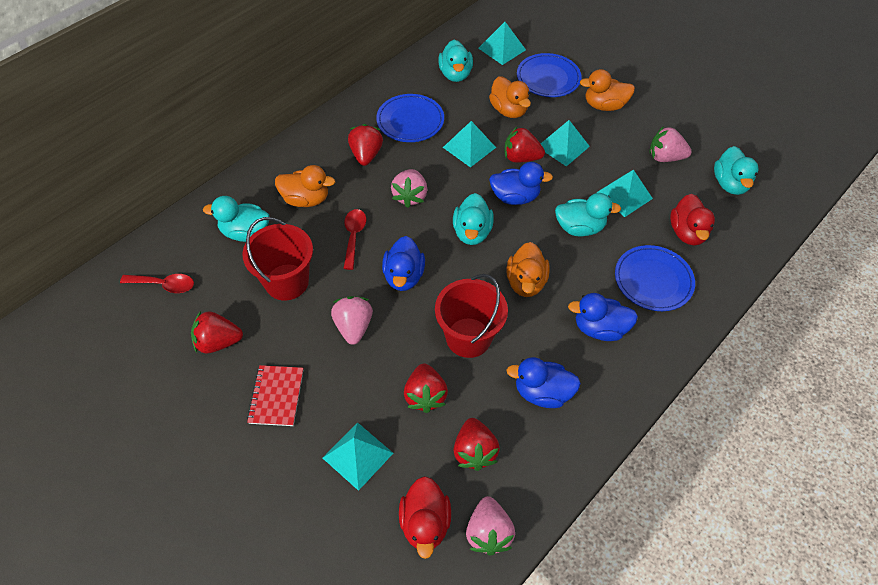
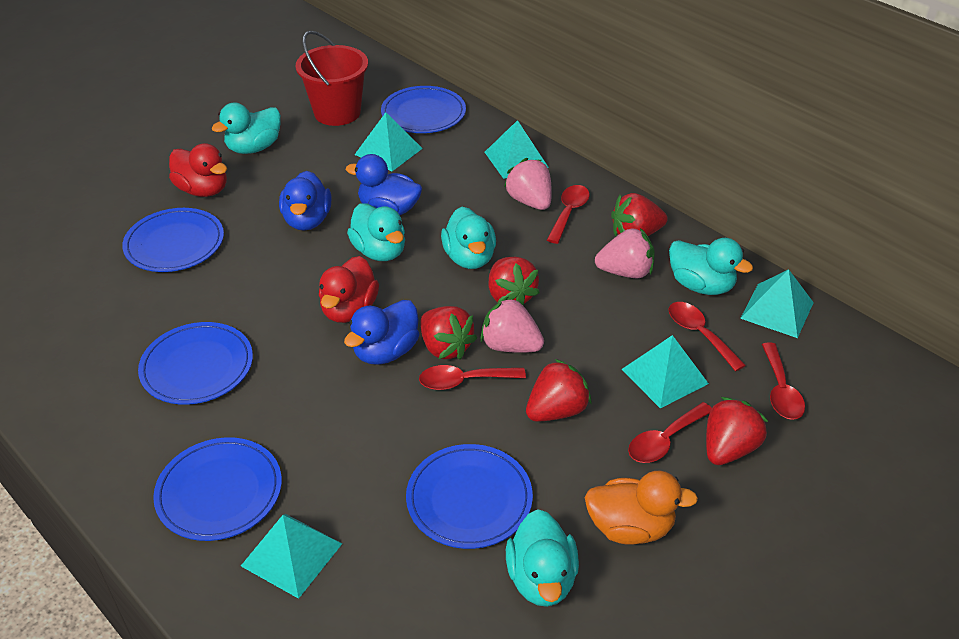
blue duck: [382,236,425,291] [489,162,553,205] [506,357,581,408] [568,293,638,341] = 4 -> [279,171,331,231] [344,300,419,365] [346,154,422,215] = 3
blue plate: [376,94,444,142] [517,53,582,97] [615,245,695,311] = 3 -> [122,208,224,272] [138,322,253,405] [153,437,282,541] [381,86,466,133] [406,444,533,549] = 5
orange duck: [275,165,335,207] [489,76,531,118] [507,242,550,297] [580,69,635,111] = 4 -> [585,471,698,545] = 1
pink strawberry: [331,296,373,345] [391,169,428,208] [466,496,515,556] [649,126,692,162] = 4 -> [480,297,544,353] [504,158,552,210] [595,228,655,278] = 3
red bucket: [242,217,313,300] [435,274,508,358] = 2 -> [296,31,368,126] = 1
red notebook: [247,365,303,426] = 1 -> none = 0
red spoon: [120,274,194,293] [343,209,366,270] = 2 -> [419,365,526,390] [547,185,590,244] [628,402,712,463] [669,302,746,371] [762,343,805,420] = 5

